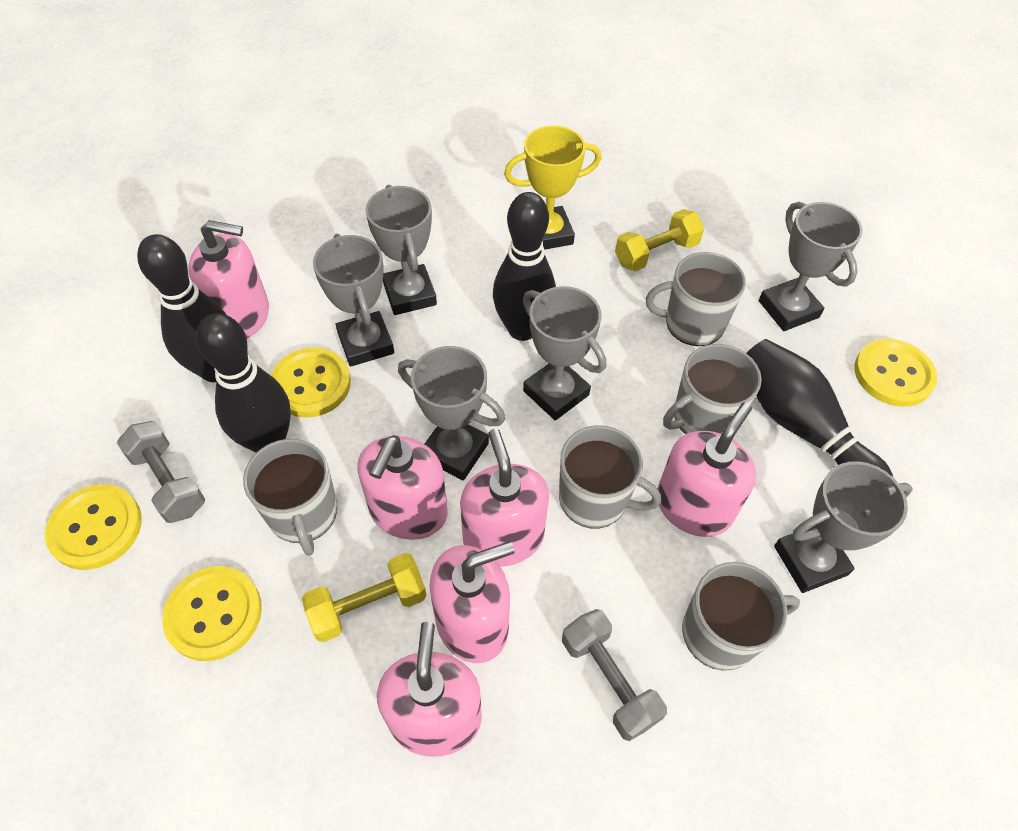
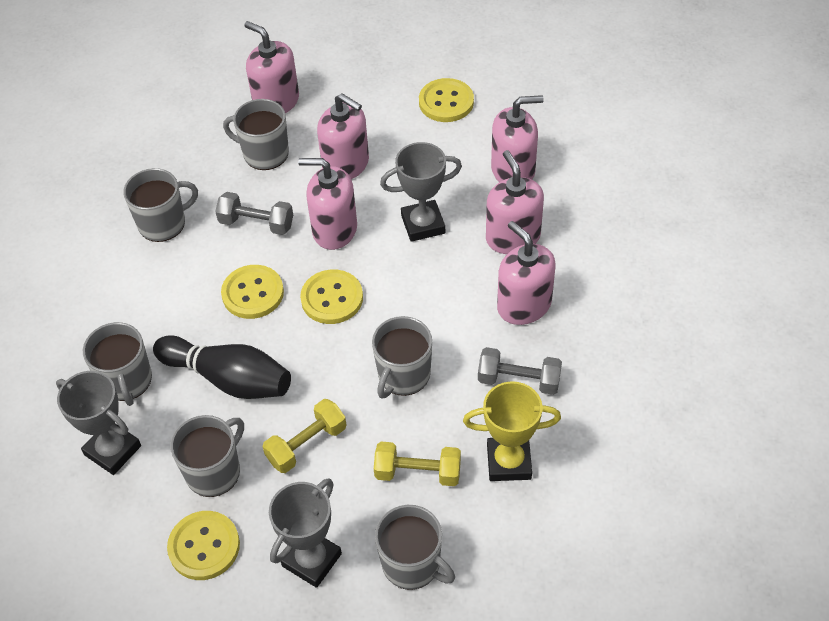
black bowling pin: [137,234,226,382] [196,313,291,453] [493,192,556,341] [747,339,893,477] = 4 -> [153,335,291,399] = 1
grey mug: [243,439,337,556] [559,425,661,528] [646,252,746,346] [663,344,762,434] [682,562,800,671] = 5 -> [83,322,152,406] [123,168,198,242] [171,415,244,497] [223,99,289,170] [372,316,432,398] [375,505,455,590] = 6
grey trophy: [313,234,394,367] [365,185,437,315] [398,346,505,480] [523,286,606,421] [759,202,863,331] [774,461,912,593] = 6 -> [56,371,141,475] [269,478,342,588] [380,142,462,242] = 3

